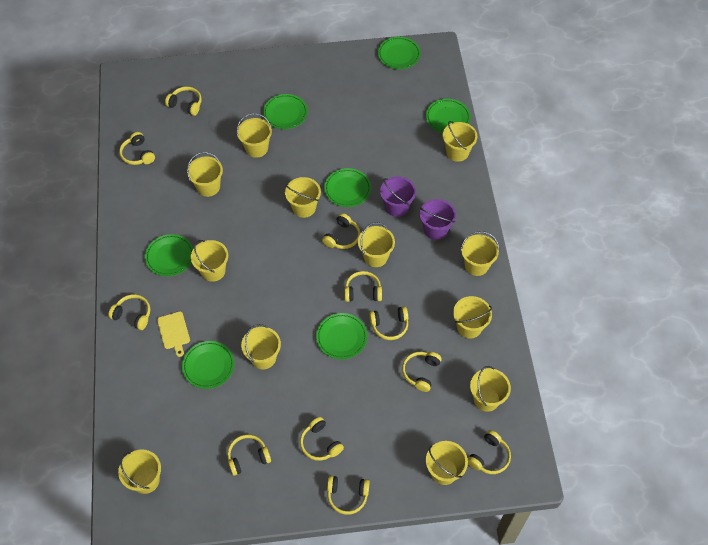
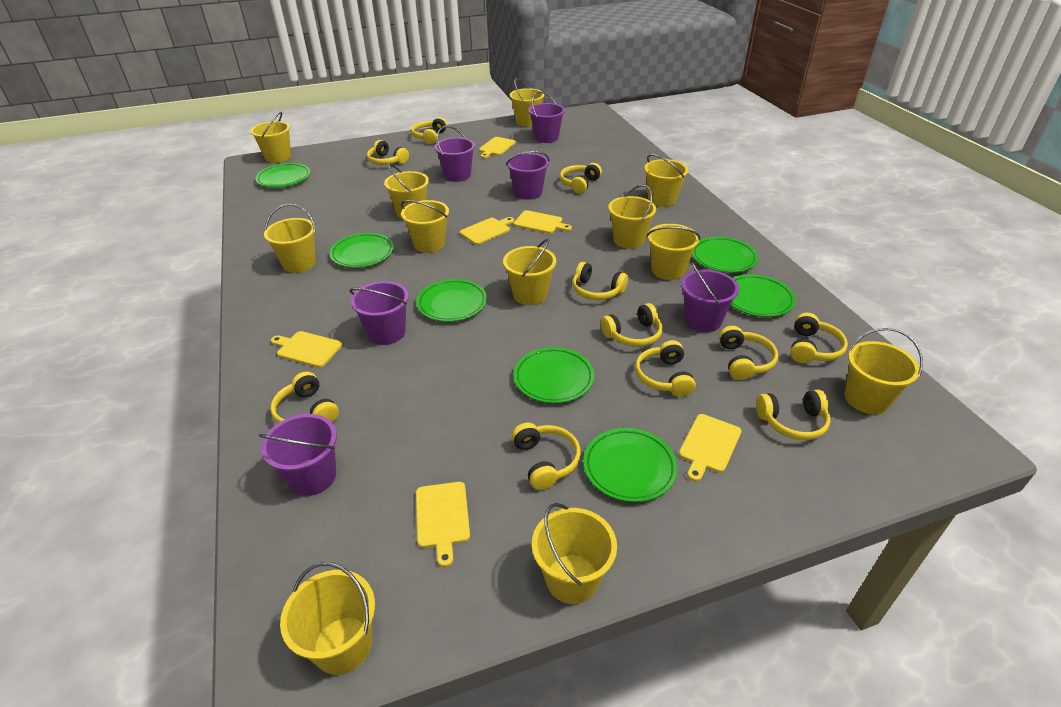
purple bucket: [380,176,416,217] [420,199,456,240] = 2 -> [259,414,337,496] [350,281,409,345] [435,126,475,182] [506,151,549,200] [528,91,565,143] [681,261,739,332] = 6
yellow cutting board: [157,311,190,357] = 1 -> [271,331,342,368] [416,482,470,567] [460,217,514,245] [479,137,516,158] [514,210,572,234] [679,414,741,482] = 6

